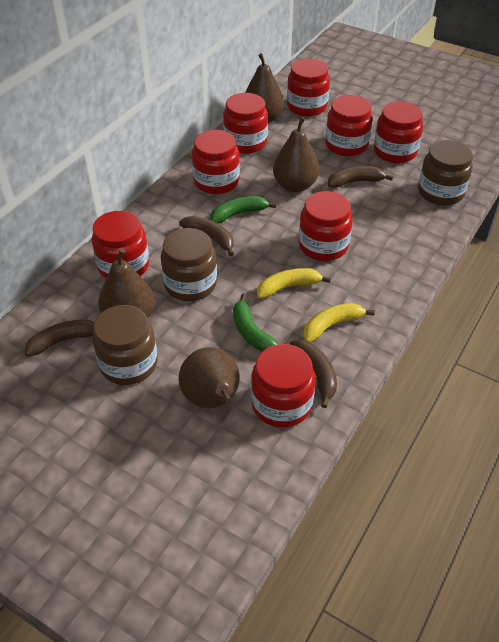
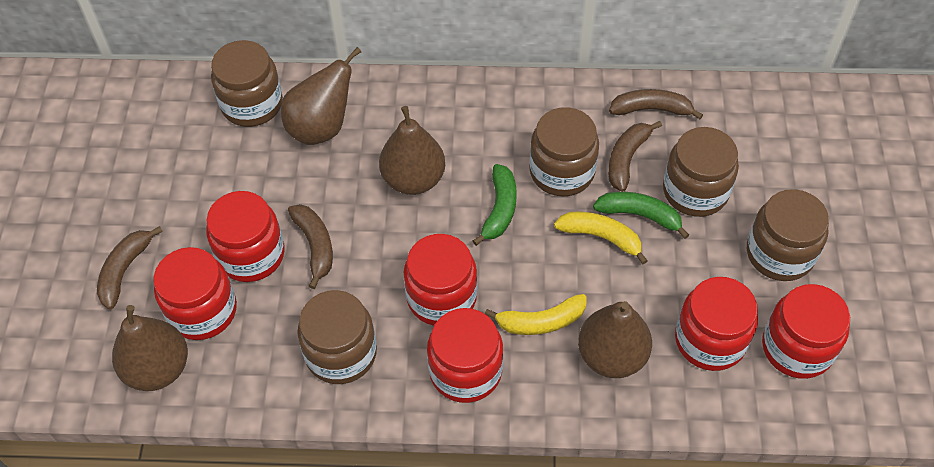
brown jar: [93,305,158,385] [161,228,217,301] [418,140,473,205] = 3 -> [211,40,283,127] [297,290,377,384] [529,107,599,196] [663,127,739,217] [747,189,829,281] = 5
red jar: [92,211,149,278] [192,130,240,194] [223,93,268,154] [251,344,315,428] [287,58,330,116] [299,191,353,261] [325,95,372,156] [374,101,423,163] = 8 -> [154,247,237,340] [206,191,285,282] [403,234,477,326] [427,308,503,403] [675,277,758,371] [762,284,850,379] = 6

